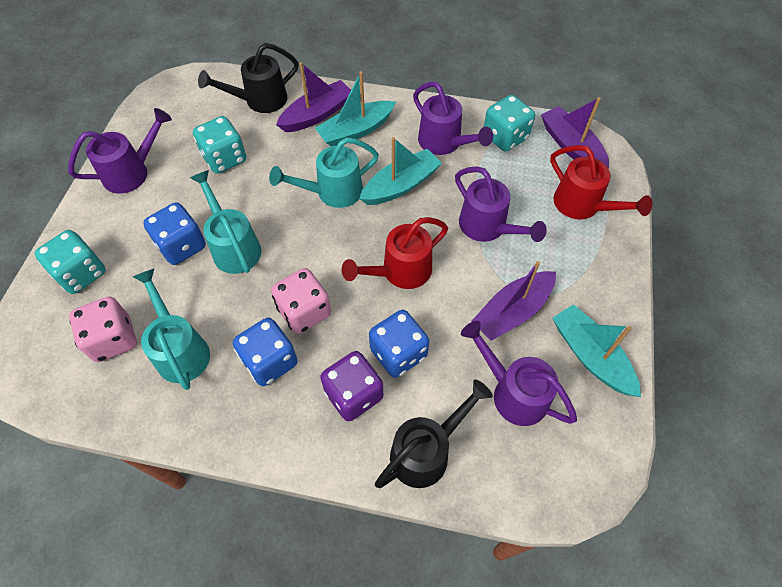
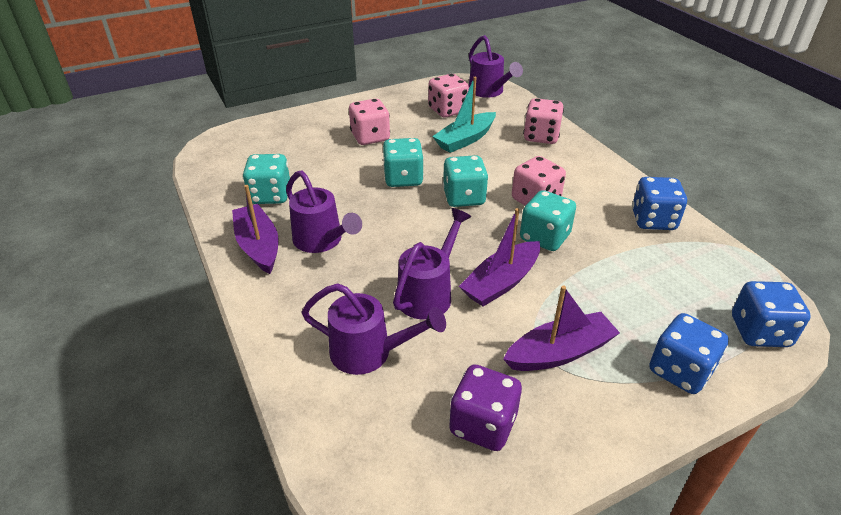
black watering can: [198,43,299,113] [375,380,493,488] = 2 -> none = 0
pink dice: [69,297,137,362] [271,268,331,334] = 2 -> [349,99,390,145] [428,74,469,118] [512,156,566,206] [523,98,564,144] = 4
red watering can: [342,217,448,289] [550,145,652,220] = 2 -> none = 0
turquoise boat: [315,71,396,146] [359,137,442,205] [553,304,641,397] = 3 -> [432,77,496,153] = 1
turquoise dice: [35,230,106,294] [193,116,246,174] [484,95,535,152] = 3 -> [243,154,290,204] [383,138,424,187] [443,155,488,207] [520,190,576,251] = 4
turquoise watering can: [133,269,210,390] [190,170,261,274] [269,137,379,208] = 3 -> none = 0

